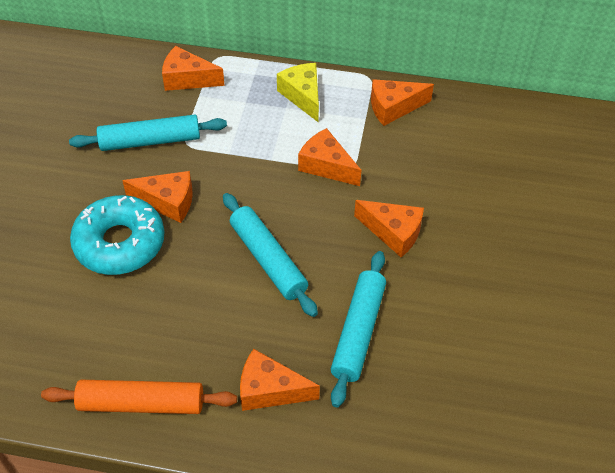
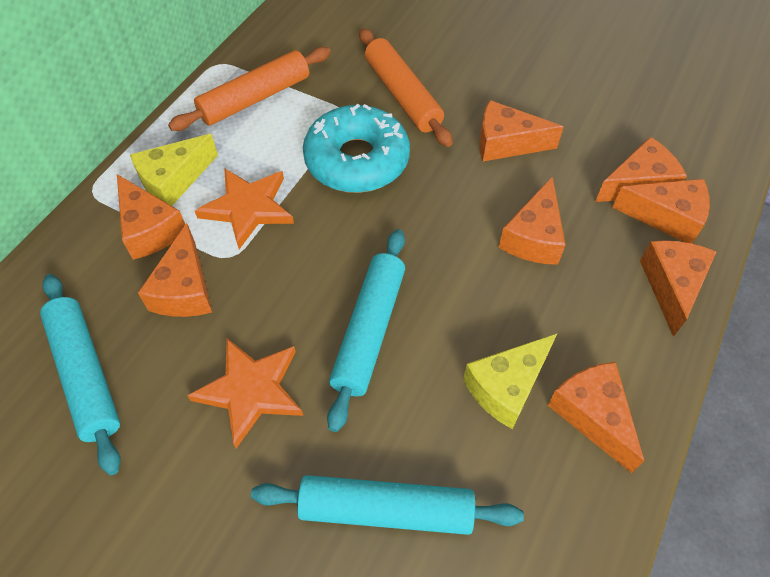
orange cheese: [122,171,193,223] [162,46,225,91] [240,349,320,411] [298,128,361,186] [354,200,424,257] [371,79,434,126] = 6 -> [117,174,185,260] [138,223,212,317] [479,100,564,161] [498,176,566,265] [548,362,644,473] [595,137,687,202] [612,179,710,243] [640,240,717,337] = 8
orange rolling pin: [41,380,237,414] = 1 -> [168,47,331,131] [359,28,453,147] = 2
orange star: none = 0 -> [187,338,303,448] [195,168,294,249] = 2
yellow cheese: [277,63,319,122] = 1 -> [130,134,218,206] [463,334,557,429] = 2

